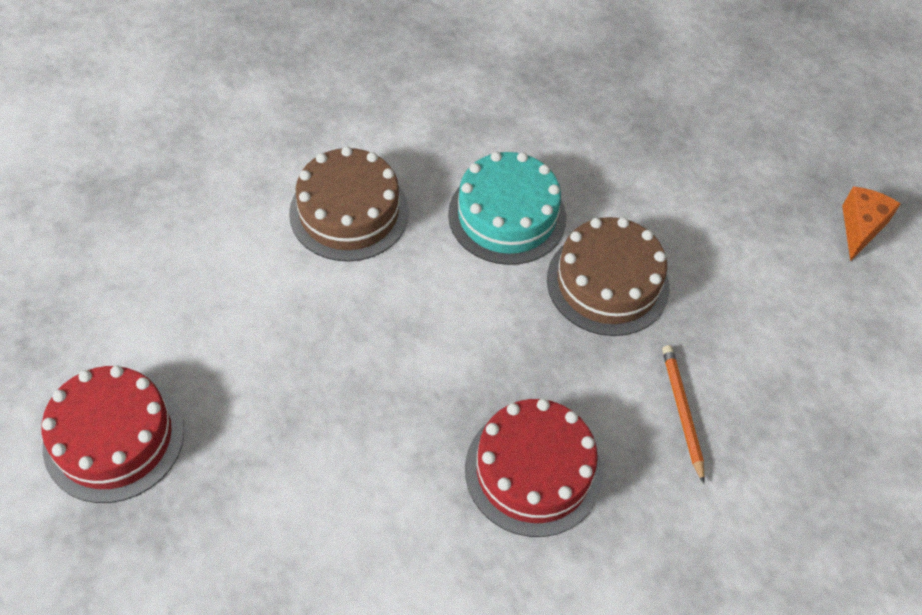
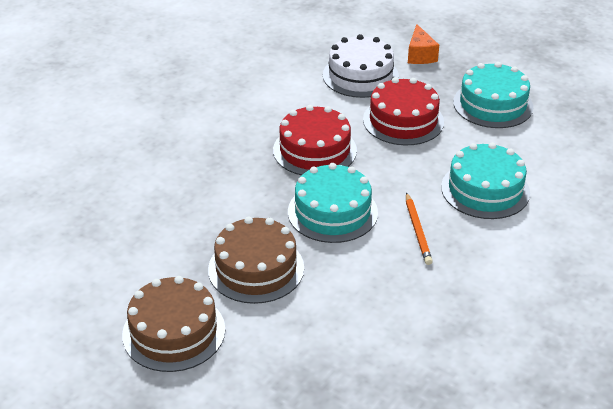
turquoise cake: [448,152,566,265] = 1 -> [288,163,378,243] [441,142,530,219] [453,62,533,128] = 3
white cake: none = 0 -> [323,34,399,98] = 1

